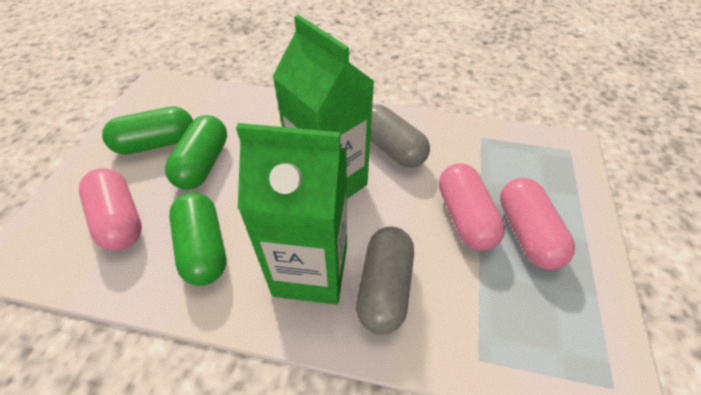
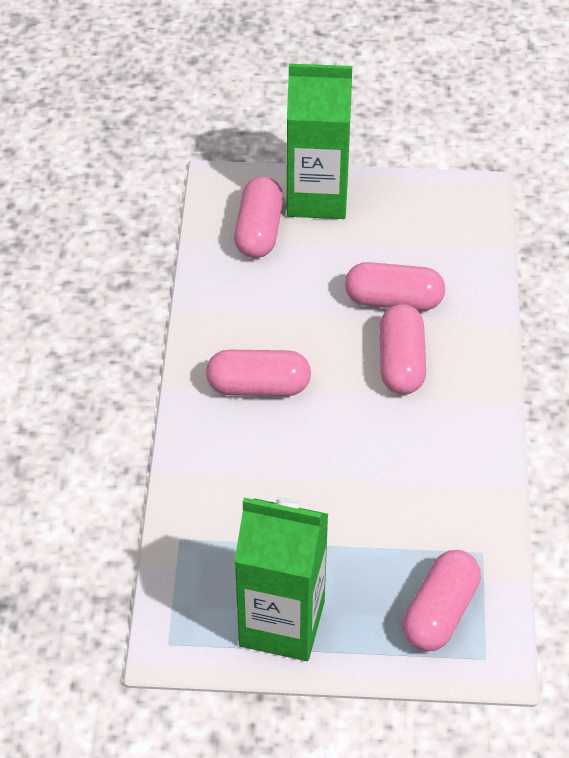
green capsule: [102,106,193,155] [165,115,227,190] [169,192,226,286] = 3 -> none = 0
grey capsule: [356,226,414,335] [370,105,430,168] = 2 -> none = 0
pink capsule: [79,168,142,251] [439,163,505,251] [500,178,575,270] = 3 -> [206,350,311,396] [234,177,284,258] [345,262,445,311] [379,304,426,395] [403,550,481,652] = 5

